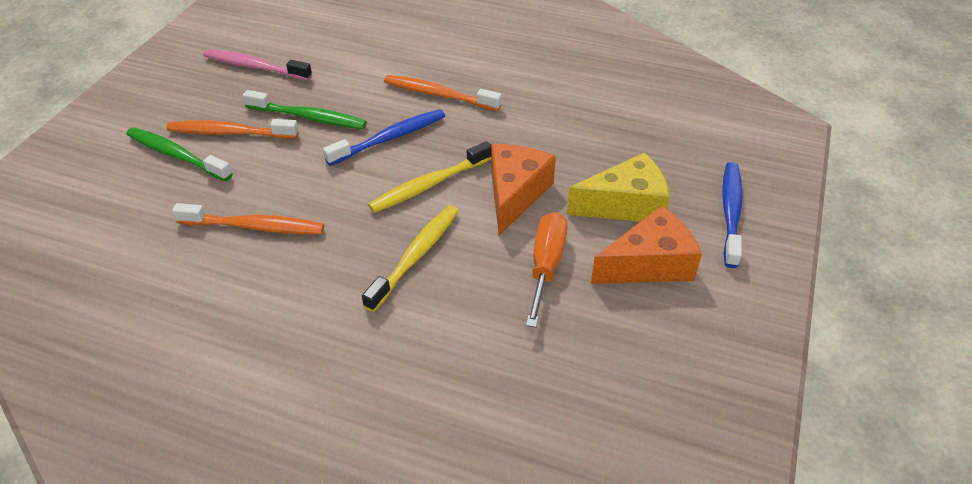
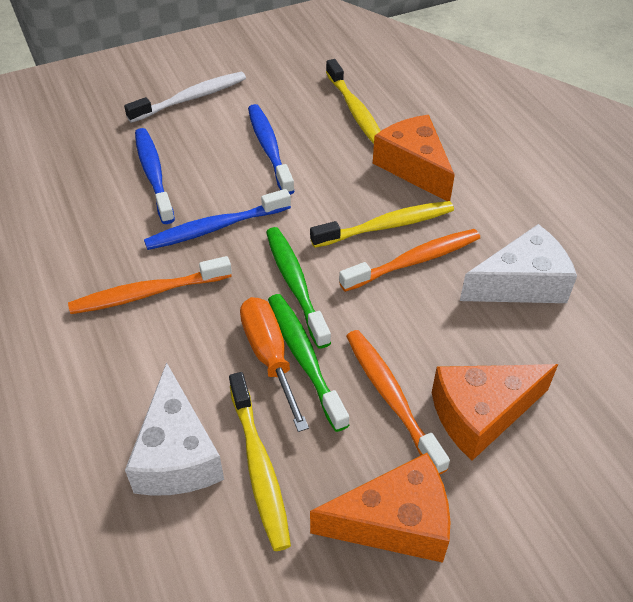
blue toothbrush: [323,109,445,166] [722,162,743,268] = 2 -> [135,128,175,224] [144,189,291,250] [248,104,295,195] = 3
orange cheese: [491,144,556,235] [591,206,702,284] = 2 -> [310,453,450,563] [373,115,455,201] [432,364,558,461] = 3
pink toothbrush: [203,49,312,81] = 1 -> none = 0
white cheese: none = 0 -> [125,362,224,496] [460,224,577,303] = 2
white toothbrush: none = 0 -> [124,72,246,123] = 1
yellow cheese: [566,153,670,222] = 1 -> none = 0
yellow toothbrush: [362,205,459,312] [368,141,491,213] = 2 -> [229,372,291,551] [310,201,454,248] [326,59,381,144] = 3

